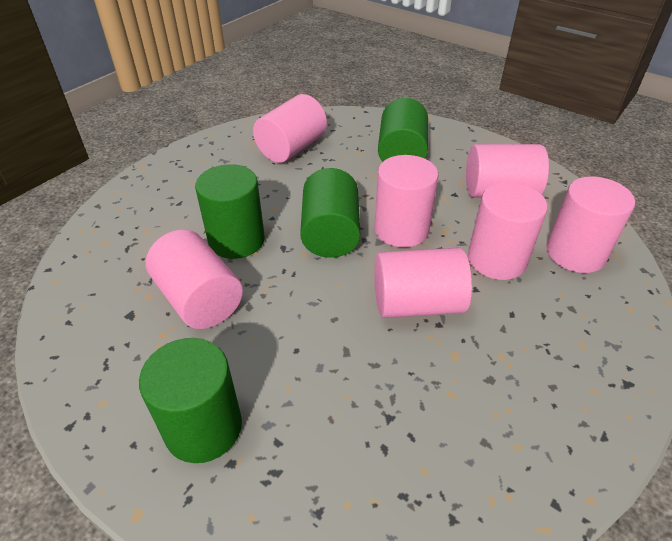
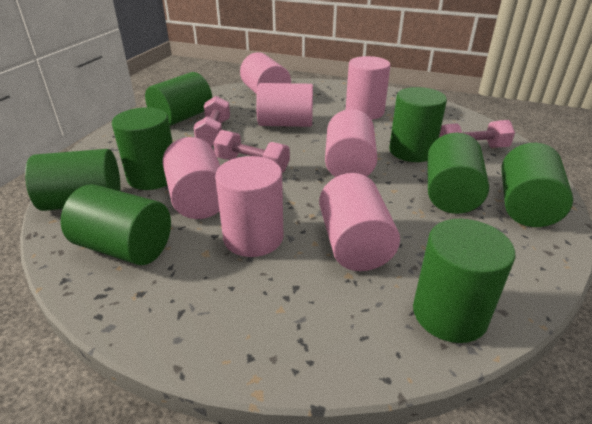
green cylinder: [139,338,242,463] [195,164,265,259] [300,168,360,258] [378,98,428,162] = 4 -> [25,149,120,211] [61,184,171,265] [112,107,173,190] [145,72,212,126] [389,87,447,162] [413,219,515,343] [427,133,489,214] [501,143,573,227] = 8
pink dumbbell: none = 0 -> [193,96,230,147] [213,130,290,173] [439,120,515,148] = 3

